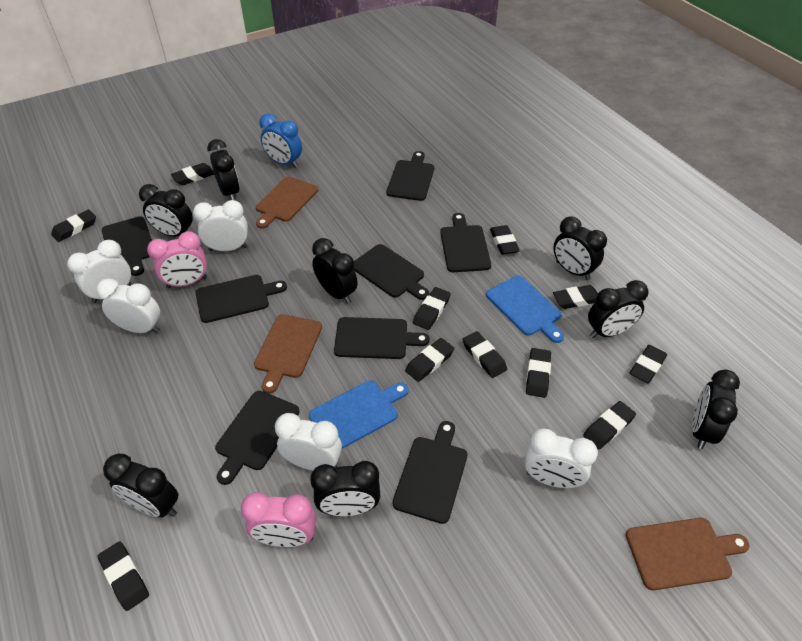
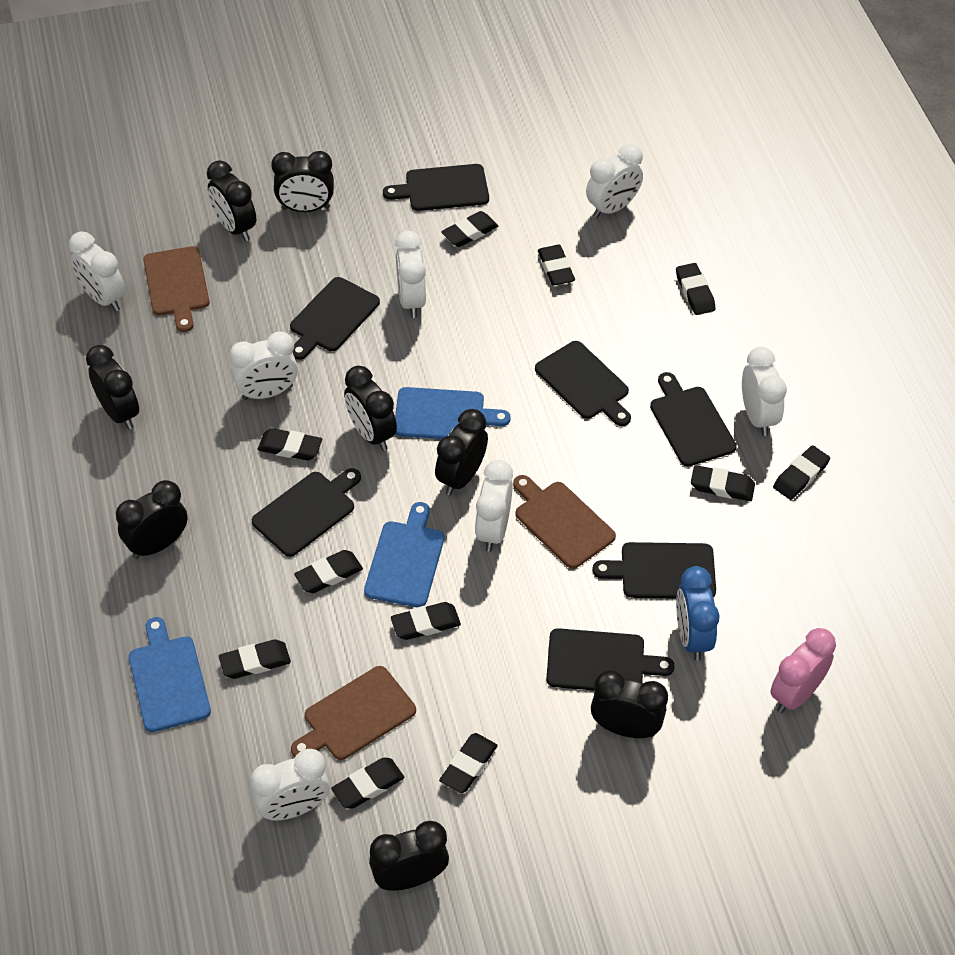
black cutting board: [102,217,152,276] [196,275,287,323] [215,391,299,485] [334,317,430,359] [353,244,429,300] [387,151,434,201] [392,421,467,524] [440,213,491,272] = 8 -> [252,468,361,557] [290,277,380,360] [383,164,489,211] [535,341,631,426] [546,628,675,691] [592,542,716,598] [650,372,737,467] = 7
blue cutting board: [309,381,409,449] [486,276,564,343] = 2 -> [129,617,211,732] [364,502,444,607] [395,387,511,439] = 3
pink clock: [147,231,207,288] [241,492,316,547] = 2 -> [770,628,836,713] = 1
white clock: [67,240,132,303] [96,278,160,333] [193,200,248,251] [275,413,342,471] [525,429,598,488] = 5 -> [69,232,125,311] [230,331,298,400] [250,749,330,820] [395,231,426,318] [475,460,513,552] [586,144,643,218] [742,347,787,436] = 7

